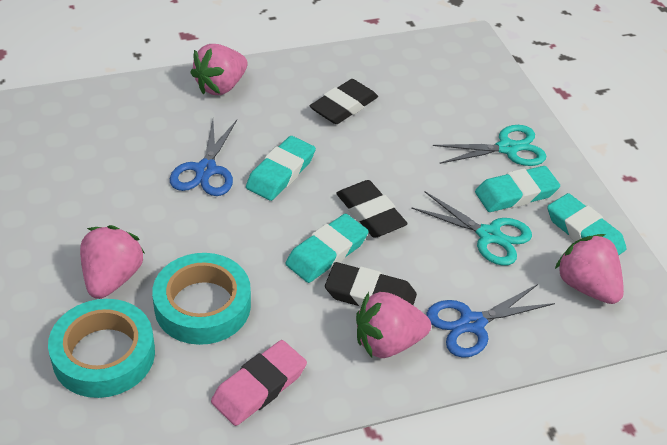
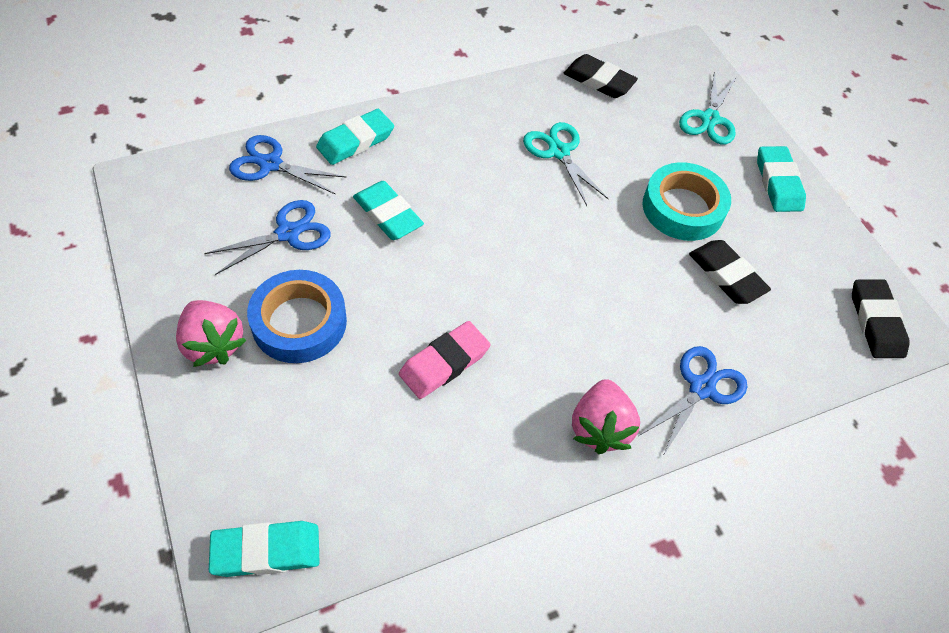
blue scissors: [170,120,237,196] [427,284,555,358] = 2 -> [204,200,331,275] [229,135,347,194] [639,346,747,456] = 3
blue tape: none = 0 -> [247,270,347,363] = 1
pink strawberry: [80,225,145,299] [190,44,248,95] [356,292,431,358] [555,234,624,304] = 4 -> [176,300,247,367] [572,379,640,454] = 2
turquoise tape: [48,299,155,398] [152,253,251,345] = 2 -> [642,162,731,241] = 1

